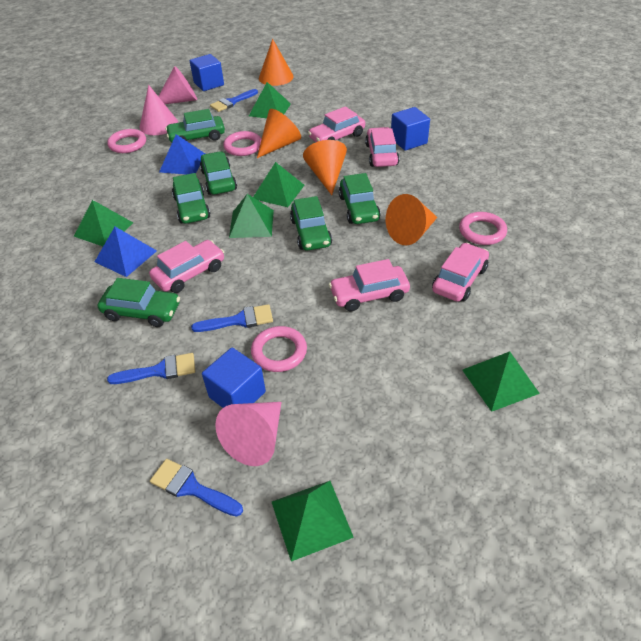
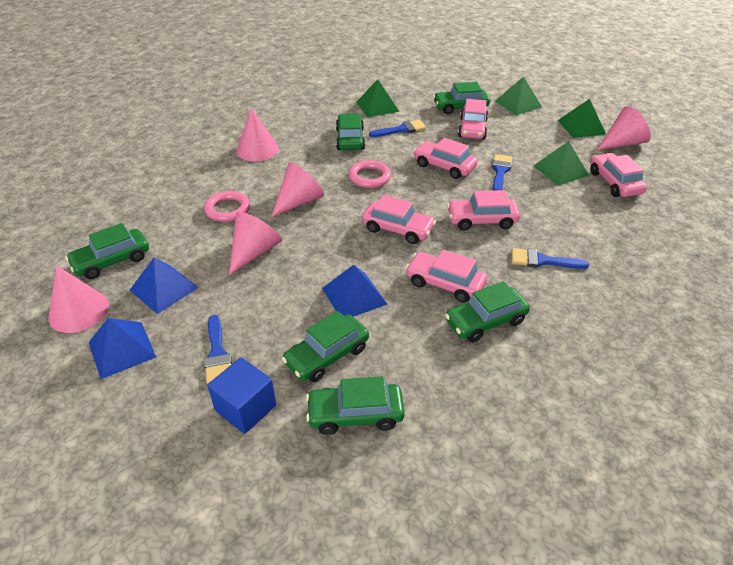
blue cube: [190,54,224,91] [202,348,266,408] [391,107,430,151] = 3 -> [207,357,276,434] = 1
blue pyramid: [95,227,157,277] [159,134,205,175] = 2 -> [89,318,156,379] [130,258,199,314] [322,265,387,317] = 3
green pyramid: [74,200,133,246] [229,194,274,238] [249,82,291,119] [253,162,304,207] [272,481,354,562] [462,352,540,412] = 6 -> [356,79,399,117] [495,76,542,115] [533,141,589,186] [558,99,606,138] = 4
orange cone: [257,109,301,158] [259,39,294,86] [303,140,347,195] [386,194,437,245] = 4 -> none = 0
pink car: [149,240,224,293] [308,106,365,142] [329,259,410,311] [365,127,400,167] [432,243,489,302] = 5 -> [362,195,436,244] [405,250,487,303] [413,138,477,179] [447,190,520,231] [458,99,488,139] [590,153,647,197] = 6
pink cone: [139,85,178,135] [158,66,197,104] [215,402,282,466] = 3 -> [49,266,109,333] [229,212,282,275] [236,108,279,161] [271,162,324,217] [597,106,651,150] = 5
pink ring: [107,129,146,153] [223,131,261,156] [251,326,307,372] [459,212,507,245] = 4 -> [204,191,250,222] [349,160,391,188] = 2

